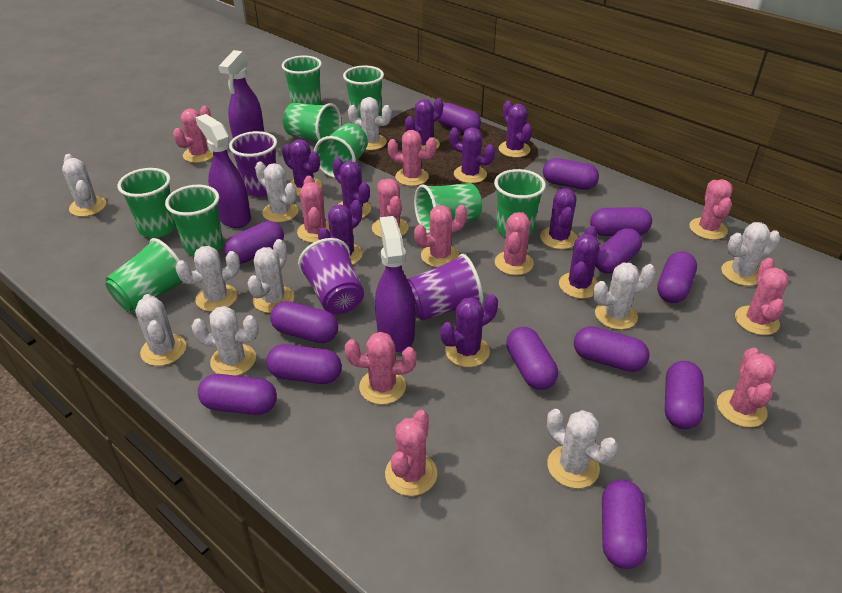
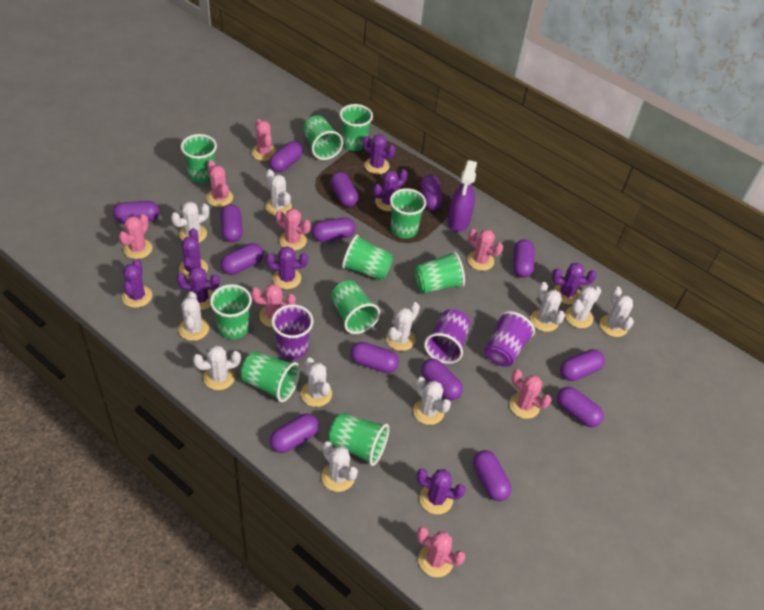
green cup: [105,238,184,312] [118,168,176,238] [165,185,223,256] [282,55,322,105] [283,103,342,142] [314,123,368,178] [343,65,384,118] [414,183,482,234] [494,169,546,236] = 9 -> [181,134,217,183] [210,284,252,339] [241,351,300,402] [303,116,343,160] [329,413,389,466] [331,280,380,334] [339,104,373,151] [342,234,394,281] [390,188,426,238] [414,251,465,293] = 10
pink cactus: [173,106,213,163] [297,176,330,243] [345,332,416,405] [372,179,409,238] [385,410,437,496] [387,130,437,186] [414,205,467,268] [495,212,534,275] [689,179,733,240] [717,348,777,427] [735,258,788,335] = 11 -> [119,214,152,259] [206,160,233,207] [251,119,277,161] [251,284,296,327] [276,208,311,251] [417,527,465,577] [467,229,503,271] [509,369,552,419] = 8
purple cactus: [282,139,322,196] [318,200,363,265] [332,158,371,218] [405,98,443,149] [441,294,498,367] [449,127,495,183] [499,100,532,158] [540,188,578,249] [559,226,599,299] = 9 -> [122,260,152,308] [176,266,220,310] [179,228,208,279] [266,246,308,289] [363,134,395,174] [373,169,407,211] [416,469,466,514] [552,263,597,304] = 8
purple capsule: [198,374,277,415] [224,221,284,264] [266,344,342,384] [270,301,338,343] [438,103,481,133] [506,327,558,390] [543,158,599,190] [574,326,650,372] [590,207,652,236] [595,228,642,274] [602,479,648,569] [657,251,697,303] [665,361,704,429] = 13 -> [113,201,159,223] [220,204,243,242] [221,243,264,275] [269,141,303,172] [270,413,319,453] [312,217,356,242] [330,172,358,207] [350,342,399,373] [421,175,443,210] [421,359,463,400] [473,450,511,501] [513,239,535,278] [557,387,604,427] [560,349,605,381] = 14
purple spray bottle: [195,114,251,228] [218,50,264,138] [375,216,415,352] = 3 -> [448,160,477,232] = 1
white cactus: [62,154,106,217] [135,294,186,366] [175,246,240,312] [191,306,259,376] [248,239,294,313] [255,161,299,222] [348,97,392,150] [547,409,618,489] [593,262,656,330] [721,222,780,286] = 10 -> [171,201,209,243] [179,292,209,341] [193,346,241,390] [265,169,292,216] [301,357,332,407] [322,441,358,492] [386,302,420,351] [413,377,451,425] [531,282,565,332] [565,286,601,328] [600,287,634,337] = 11

